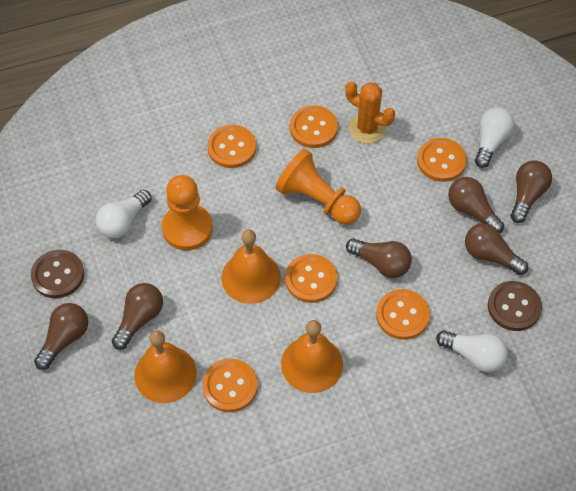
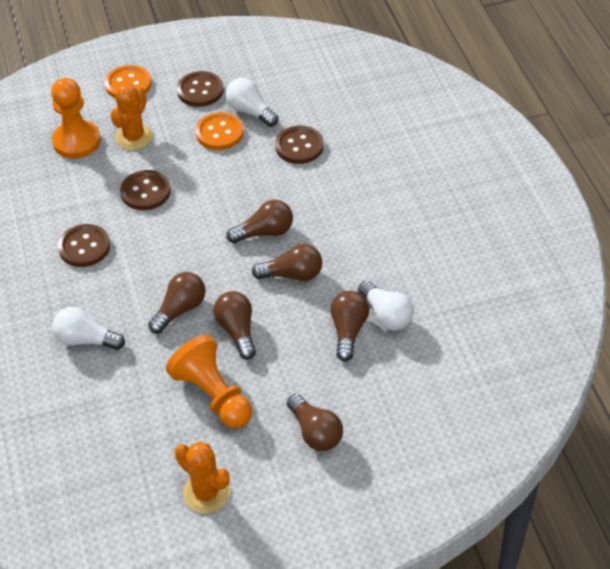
brown button: [31,250,84,298] [488,281,542,331] = 2 -> [58,224,110,267] [120,170,171,210] [177,71,224,107] [275,125,324,164] = 4
orange bell: [134,330,197,403] [221,230,281,304] [281,320,343,393] = 3 -> none = 0
orange button: [202,359,258,412] [207,125,256,168] [285,254,337,303] [290,106,338,148] [376,289,430,340] [417,138,467,182] = 6 -> [105,65,152,99] [195,112,244,150] = 2
orange cactus: [345,81,395,144] = 1 -> [110,84,153,150] [175,442,230,513] = 2

